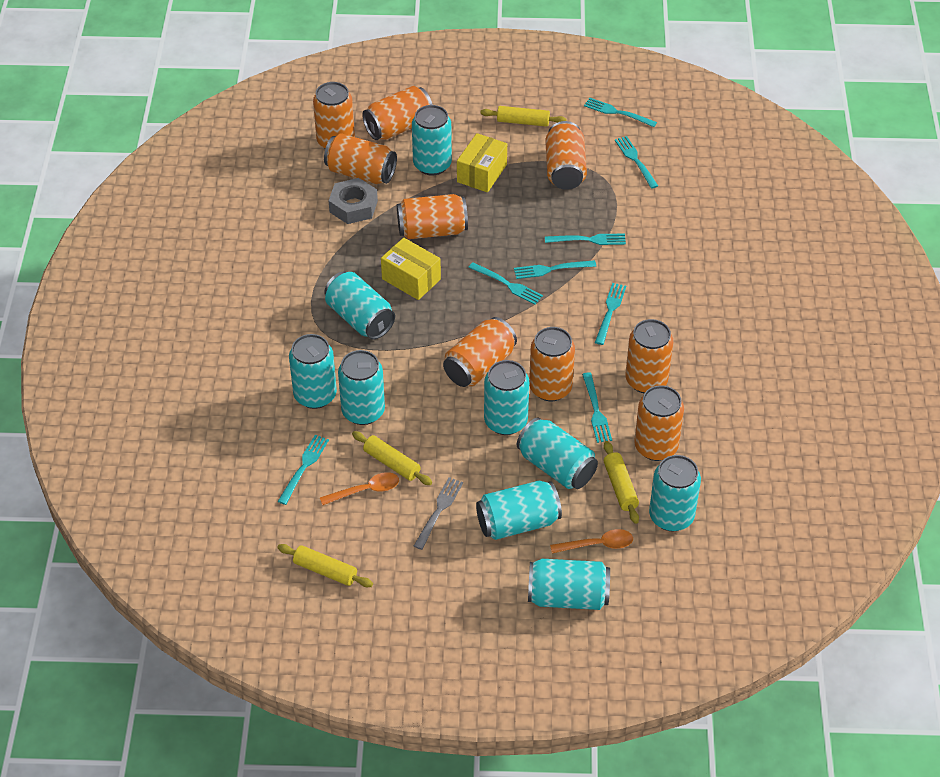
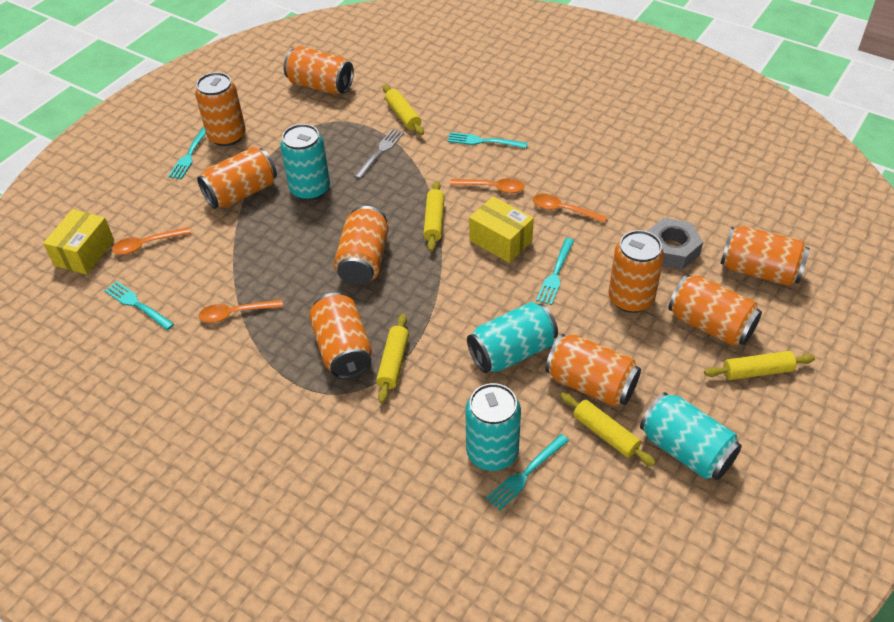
orange spoon: [320,472,399,506] [550,529,633,553] = 2 -> [112,227,191,255] [198,299,283,323] [450,178,525,193] [533,194,607,223] = 4
turquoise can: [289,334,337,409] [324,271,395,340] [338,350,385,425] [412,105,452,175] [476,481,562,540] [484,360,529,435] [517,418,598,489] [528,559,610,610] [649,455,701,531] = 9 -> [280,124,330,201] [465,383,521,471] [467,302,558,373] [640,392,742,480] = 4
turquoise fork: [278,435,329,505] [468,262,543,305] [514,260,596,279] [545,233,626,245] [582,372,612,443] [584,97,657,127] [595,283,626,345] [615,136,658,189] = 8 -> [104,281,174,330] [168,126,206,179] [447,132,527,149] [486,434,569,510] [536,238,574,305] = 5
yellow rolling pin: [277,544,373,587] [352,431,432,485] [481,106,566,127] [604,441,639,524] = 4 -> [376,314,409,403] [383,85,424,135] [423,181,445,252] [561,392,656,466] [704,351,815,380] = 5

